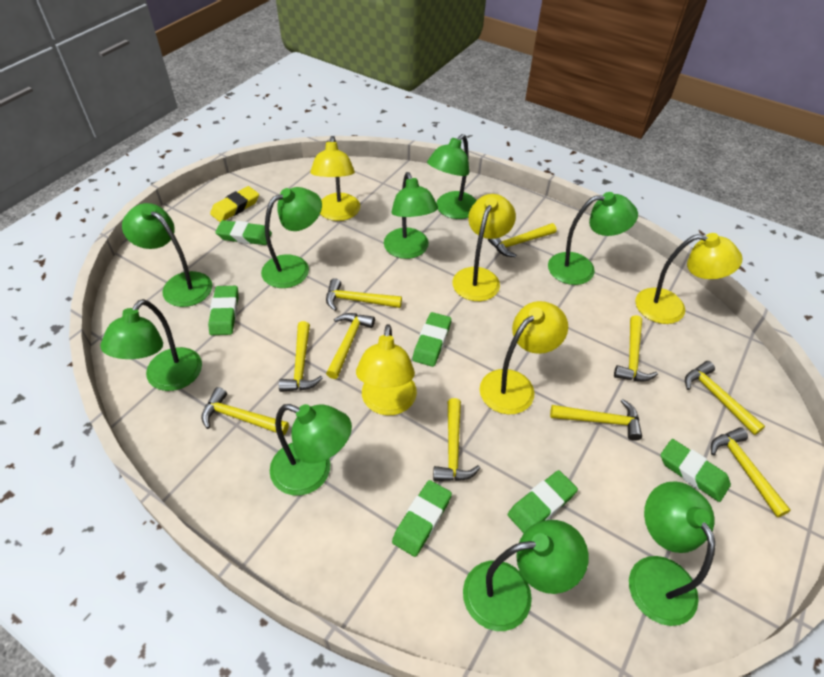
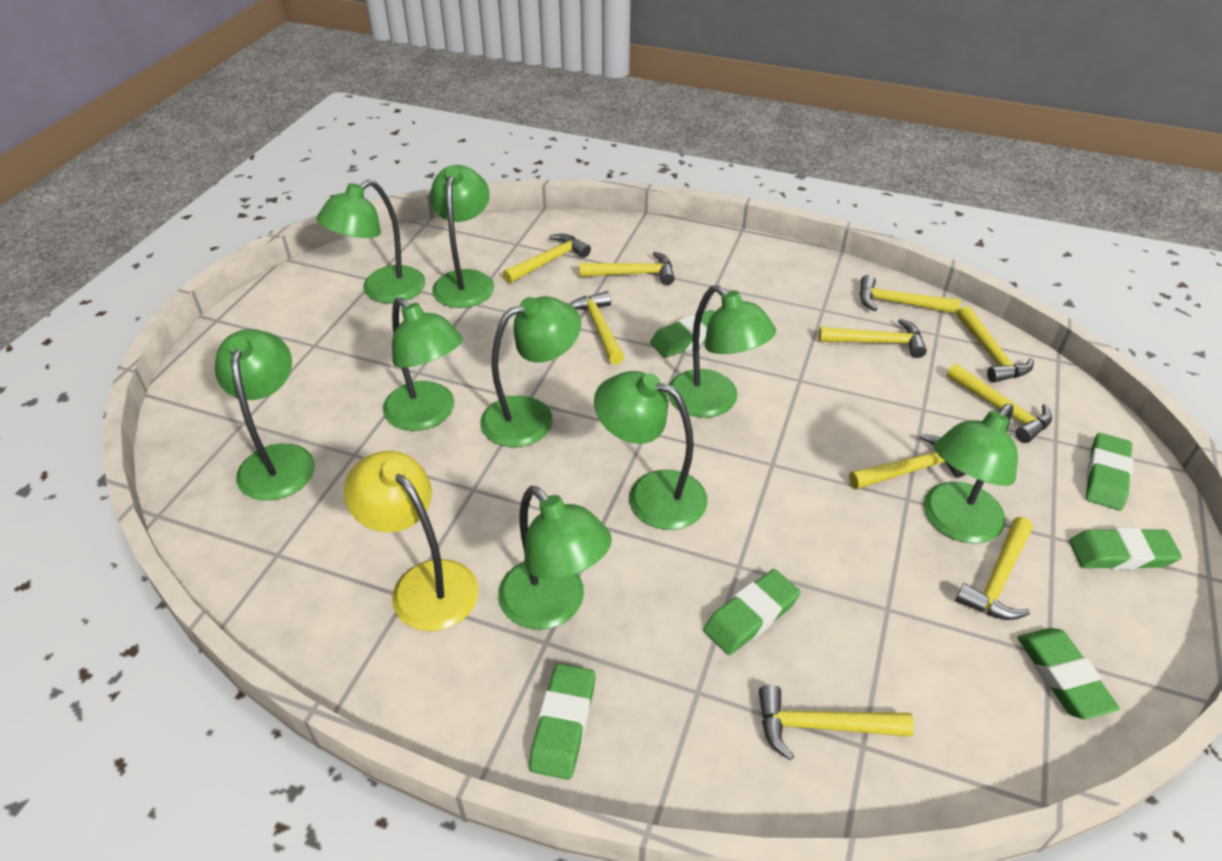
yellow eraser: [210,186,259,222] = 1 -> none = 0
yellow lamp: [310,136,360,221] [356,324,417,415] [452,194,516,301] [480,301,568,415] [635,233,742,324] = 5 -> [344,451,479,631] = 1

